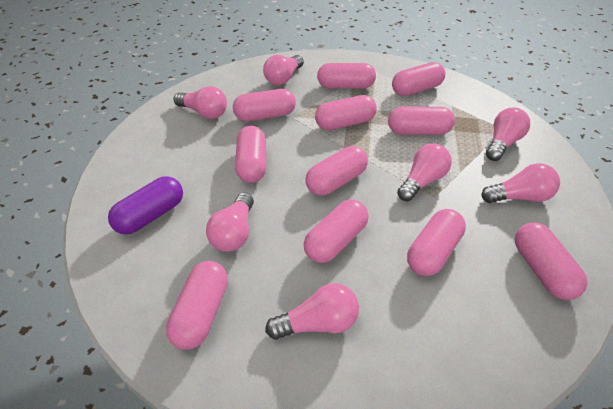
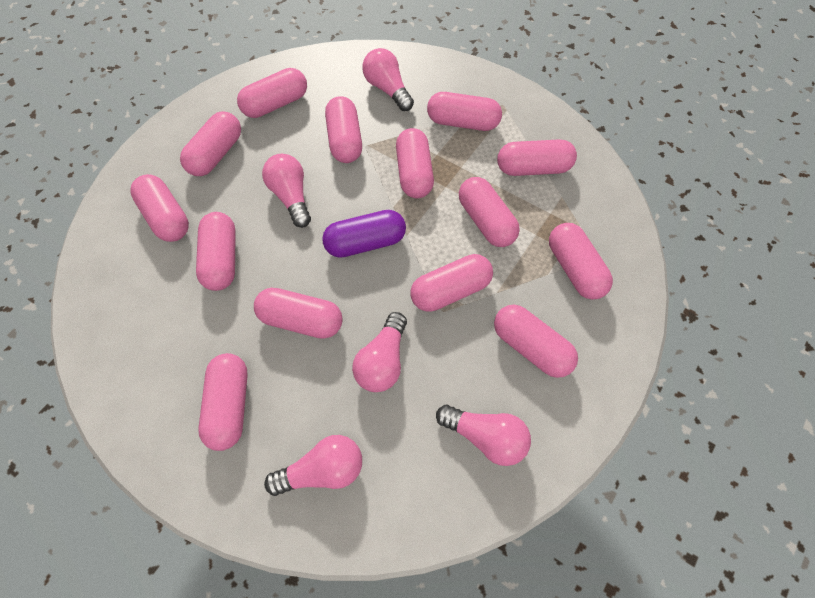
pink capsule: [166,261,228,350] [233,89,296,121] [235,126,266,183] [304,199,369,263] [305,146,368,196] [315,95,377,130] [317,63,376,89] [388,107,455,135] [392,62,446,96] [407,209,466,276] [515,222,587,300] = 11 -> [130,174,189,242] [180,111,241,176] [196,212,236,291] [198,353,248,451] [237,68,307,118] [254,288,343,339] [325,96,362,163] [396,128,434,198] [411,254,493,312] [427,92,502,131] [459,177,520,247] [494,305,578,378] [497,139,577,176] [549,223,613,300] = 14
pink light bulb: [174,86,227,119] [206,192,254,252] [263,55,304,85] [265,283,359,340] [397,143,452,201] [482,163,560,203] [486,107,530,161] = 7 -> [262,154,311,228] [264,435,362,496] [352,312,407,392] [362,48,414,111] [436,405,531,466] = 5

